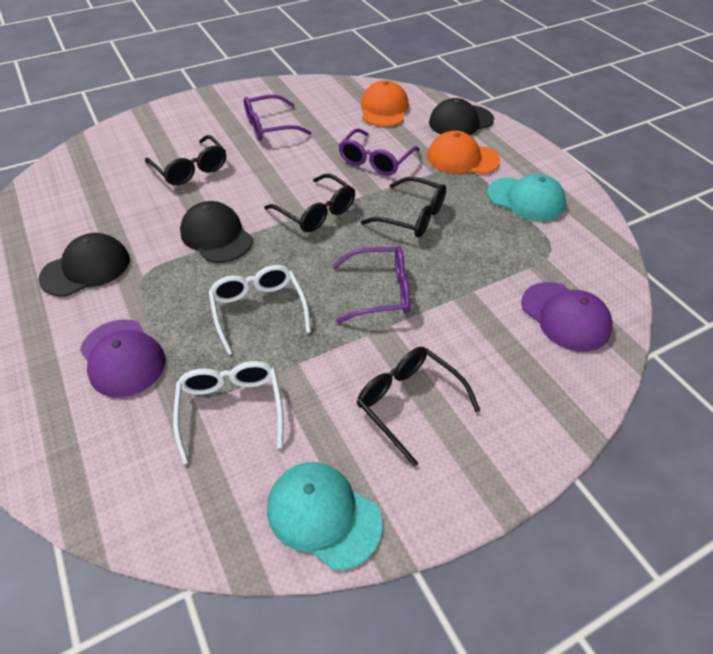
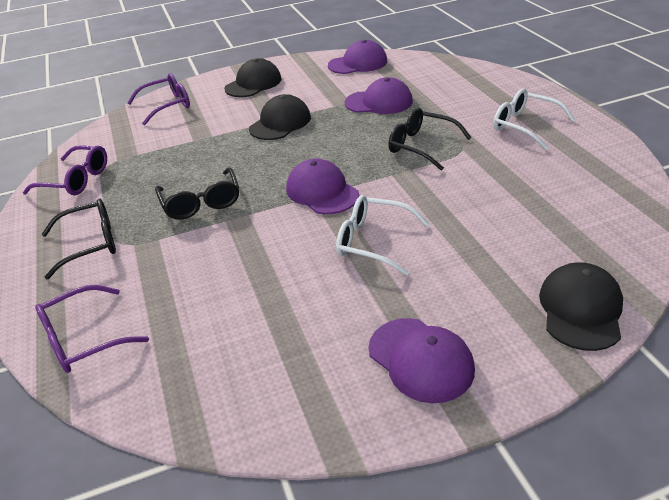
black glasses: [145,135,226,185] [264,174,355,232] [357,347,480,467] [361,177,446,237] = 4 -> [42,198,116,279] [155,167,239,220] [388,108,472,171] = 3
orange cap: [361,80,409,127] [427,131,500,174] = 2 -> none = 0
purple cap: [80,320,166,397] [521,282,612,352] = 2 -> [286,158,359,214] [328,40,387,74] [345,77,413,114] [369,318,475,403] = 4
turquoise cap: [267,462,383,570] [487,174,566,221] = 2 -> none = 0

